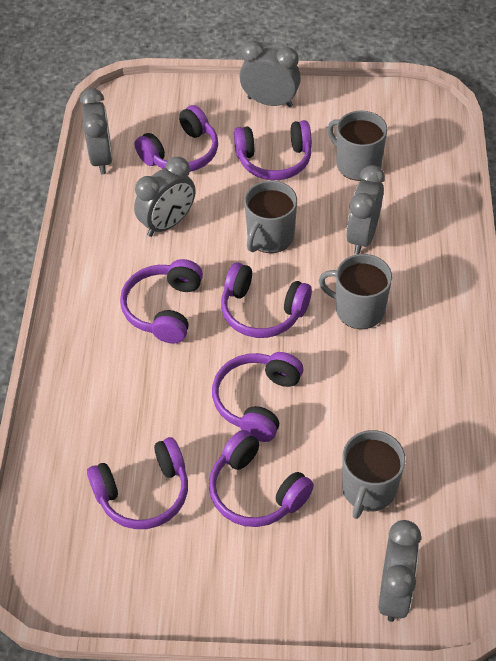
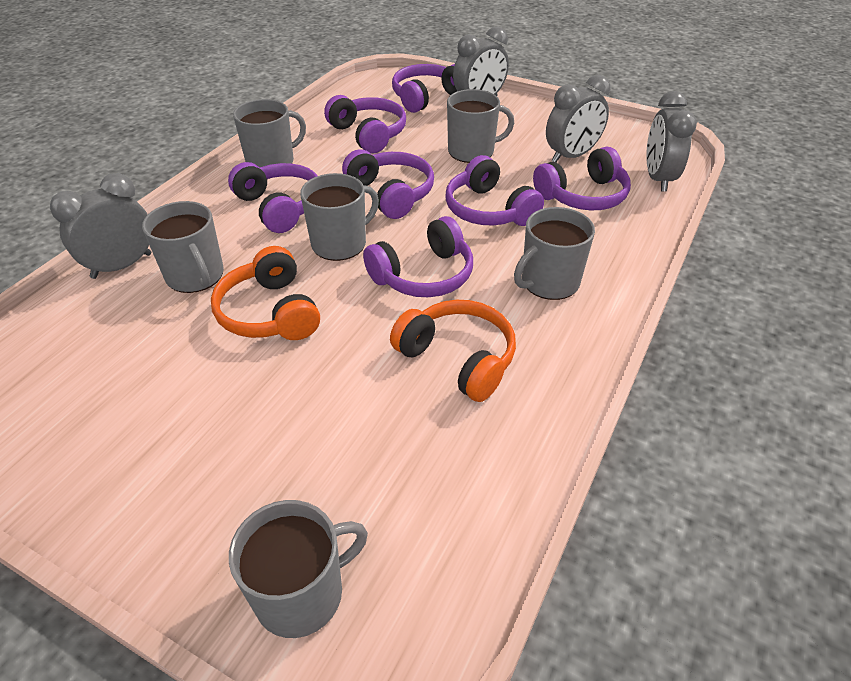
grey clock: [80,88,113,174] [134,157,196,237] [239,41,301,107] [346,165,385,254] [379,520,421,622] = 5 -> [50,173,151,279] [453,27,509,96] [546,75,610,162] [646,91,697,192] = 4
grey mug: [244,181,297,253] [319,254,392,329] [328,111,387,181] [342,430,405,519] = 4 -> [142,201,224,293] [229,500,368,638] [233,99,306,168] [300,173,379,261] [447,89,514,163] [514,207,595,300] = 6
orange headphones: none = 0 -> [211,246,320,340] [390,300,516,402] = 2

